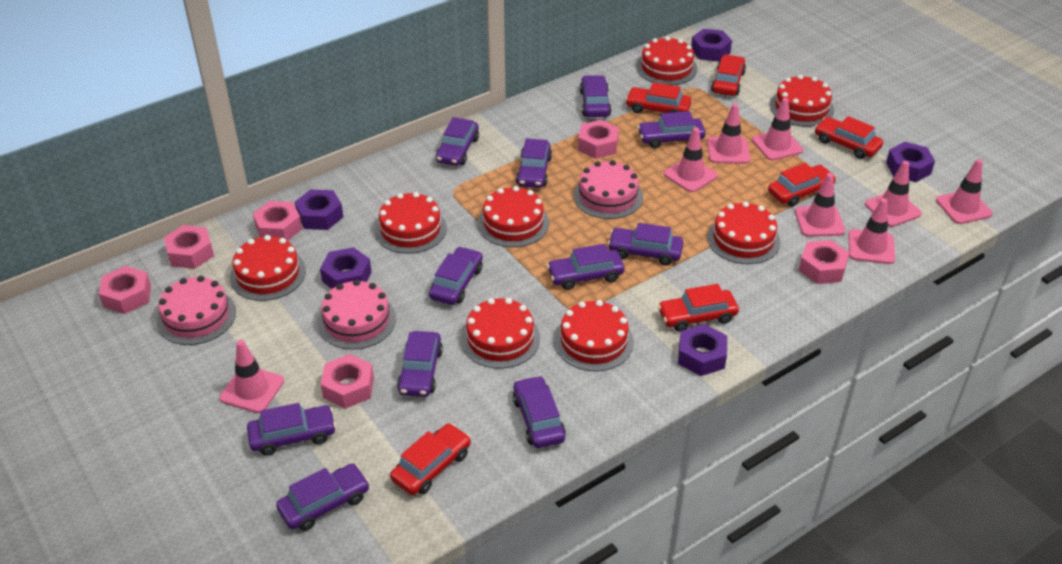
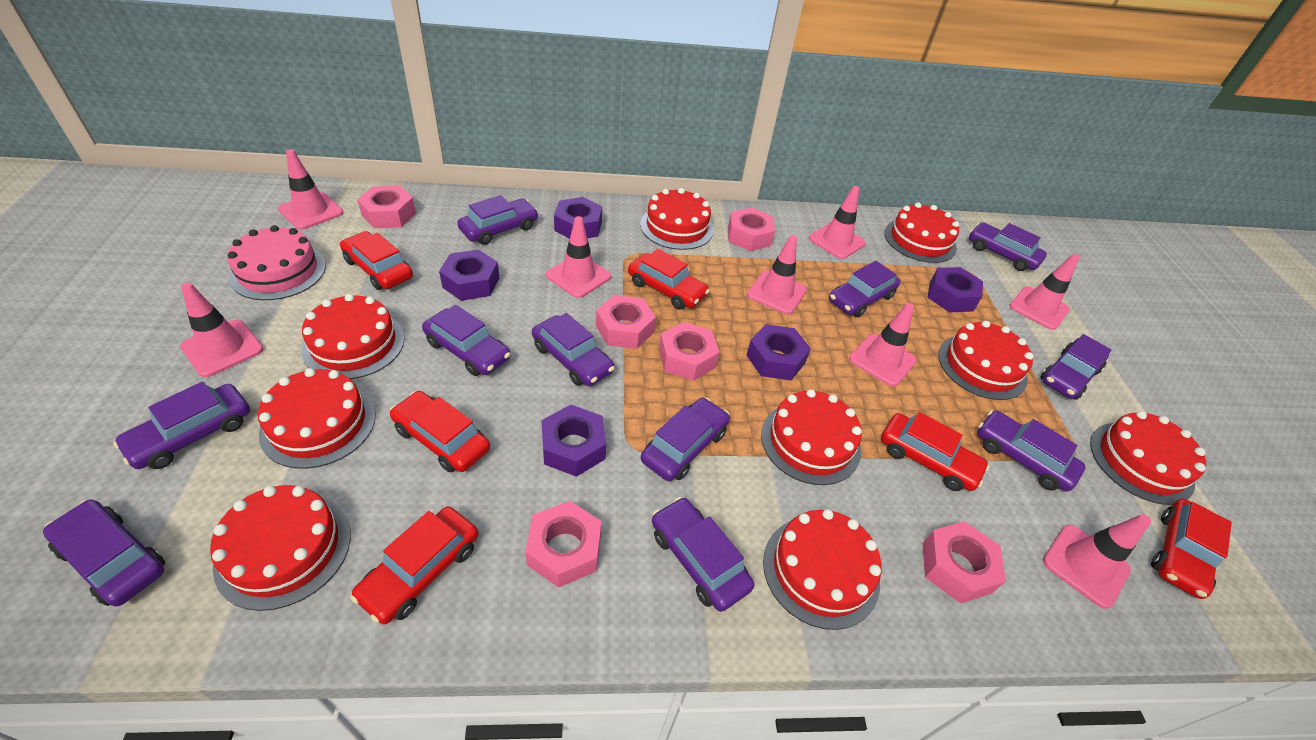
pink cake: [157,276,236,345] [318,280,396,349] [573,160,643,219] = 3 -> [227,225,326,300] = 1
red cake: [230,235,306,301] [375,192,447,254] [461,298,540,369] [478,186,549,247] [554,300,634,371] [636,36,697,85] [707,202,780,264] [770,75,834,127] = 8 -> [210,485,351,611] [258,368,376,469] [302,294,404,379] [640,188,714,250] [761,389,862,485] [763,509,882,630] [884,203,959,263] [938,321,1033,400] [1090,411,1206,505] = 9

